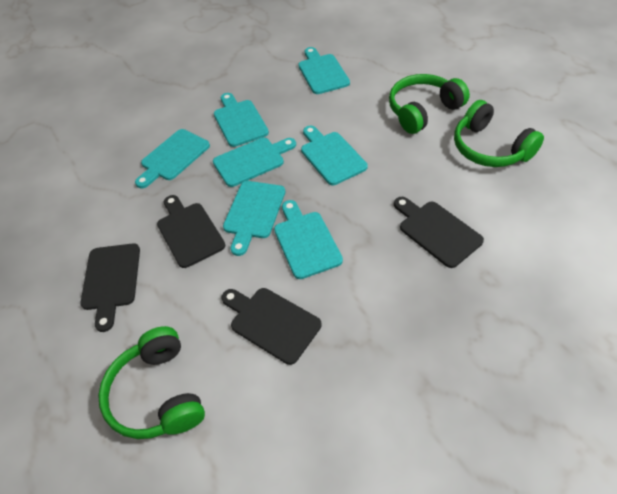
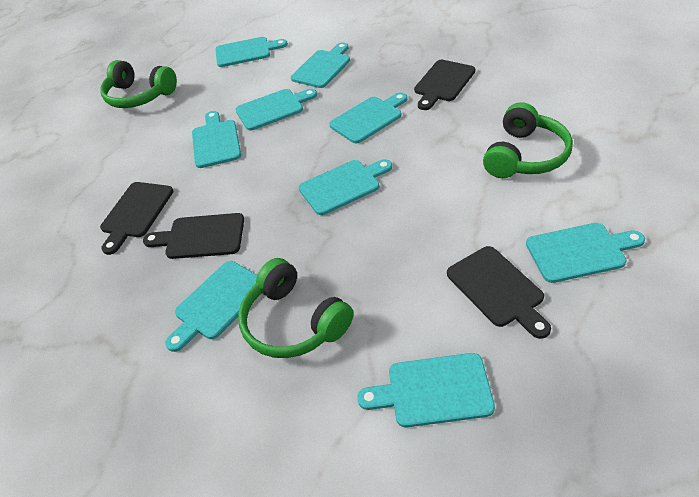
turquoise cutting board: [135,129,210,188] [213,138,296,187] [214,93,269,147] [223,181,285,256] [274,200,343,279] [298,47,350,94] [301,126,368,185] = 7 -> [165,261,257,352] [192,111,241,168] [215,37,288,67] [235,89,317,131] [291,42,350,88] [299,159,392,215] [329,93,407,144] [357,353,495,427] [526,223,645,283] = 9

